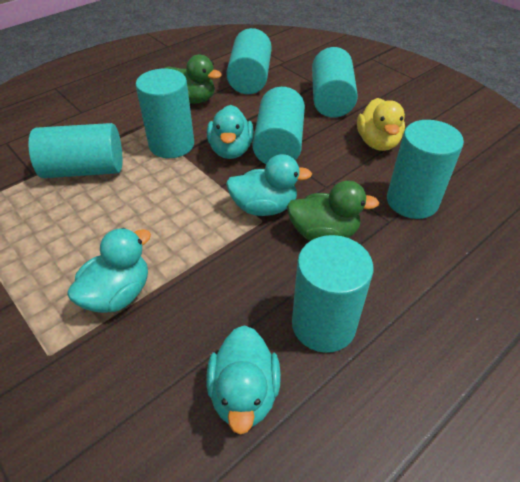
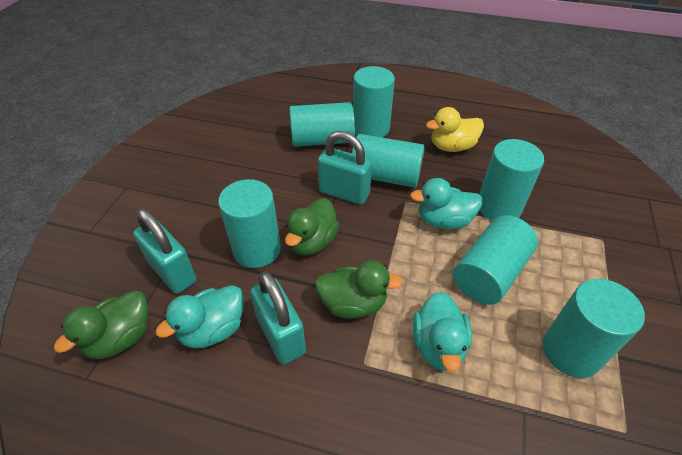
green duck: [164,55,222,104] [287,180,379,241] = 2 -> [54,290,148,359] [285,198,339,255] [315,261,403,319] = 3
turquoise duck: [67,228,151,313] [207,105,254,159] [207,325,281,435] [226,154,312,216] = 4 -> [155,285,244,348] [410,178,483,229] [413,292,472,372] = 3
turquoise padlock: none = 0 -> [133,209,197,294] [250,271,306,365] [318,131,372,205] = 3

